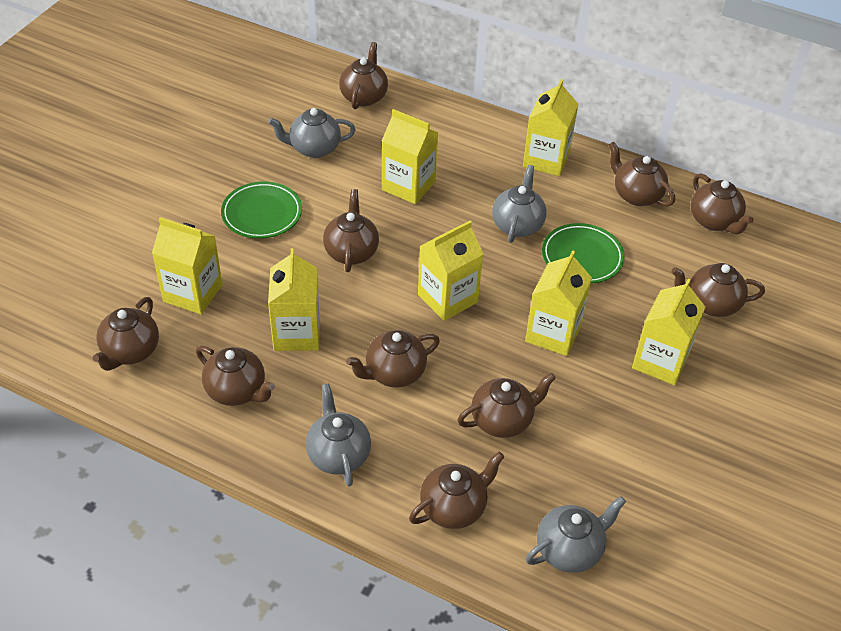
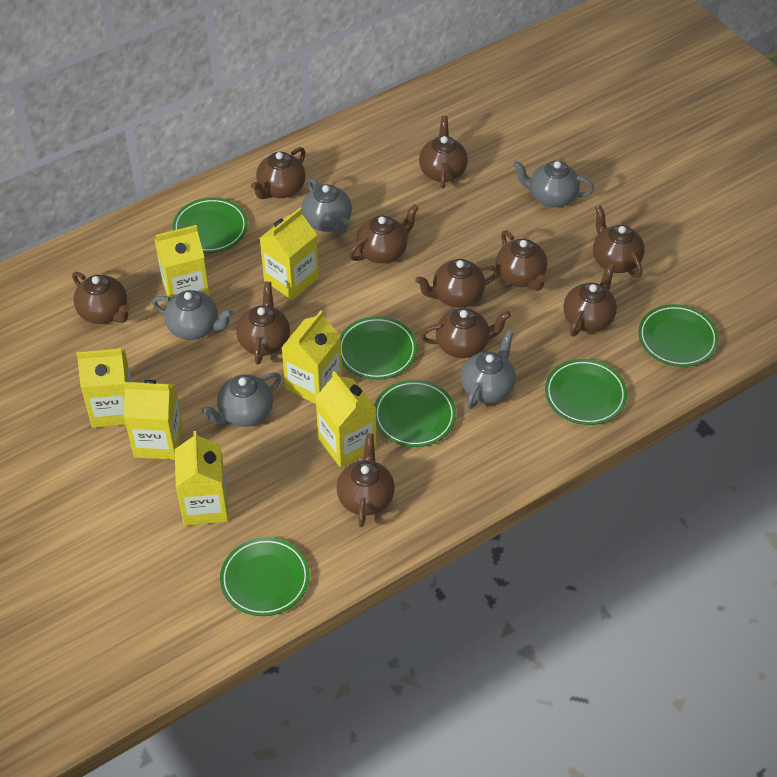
brown teapot: [93,297,159,371] [196,346,275,406] [323,189,379,272] [339,42,388,110] [346,330,440,388] [409,452,504,529] [457,373,556,438] [608,141,675,206] [671,263,765,317] [691,173,754,234] = 10 -> [72,272,129,324] [236,281,290,364] [251,147,306,199] [337,434,395,527] [349,204,419,264] [415,259,499,308] [419,116,468,188] [420,308,511,358] [496,230,547,291] [563,263,617,337] [593,205,645,278] = 11
green plate: [221,181,302,239] [542,223,625,284] = 2 -> [172,197,248,253] [220,537,310,616] [340,316,417,380] [374,379,456,447] [545,359,627,425] [638,304,719,367] = 6
grey teapot: [268,108,356,158] [306,383,371,486] [492,165,547,243] [526,496,626,573] = 4 -> [152,290,233,340] [201,372,281,427] [302,178,352,234] [461,331,516,409] [513,161,594,208] = 5

